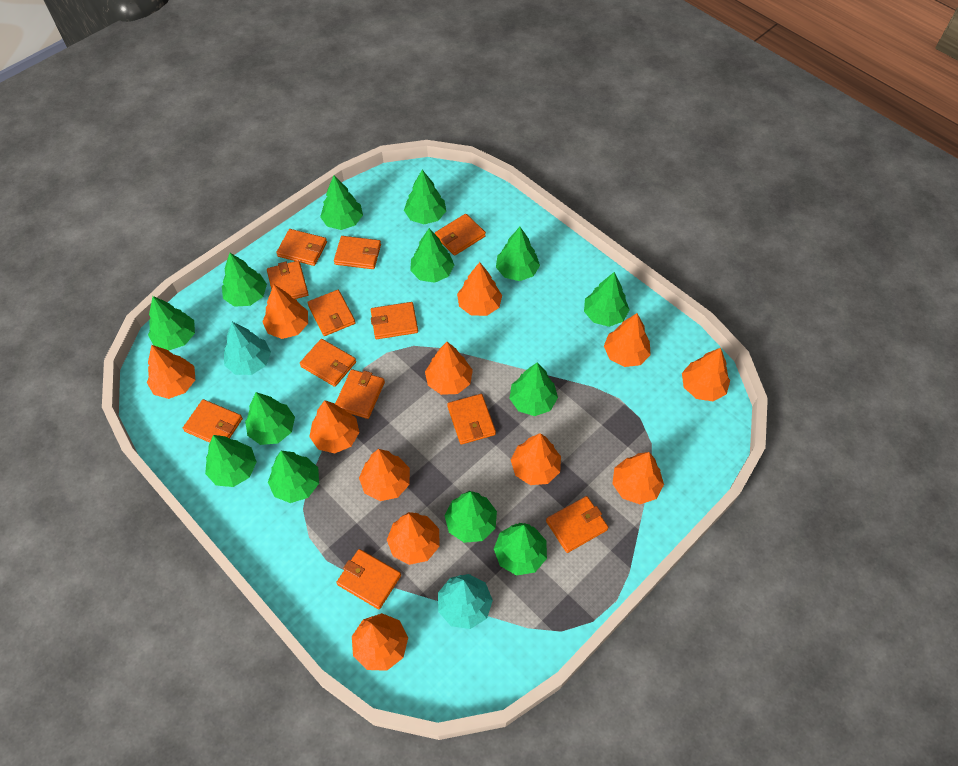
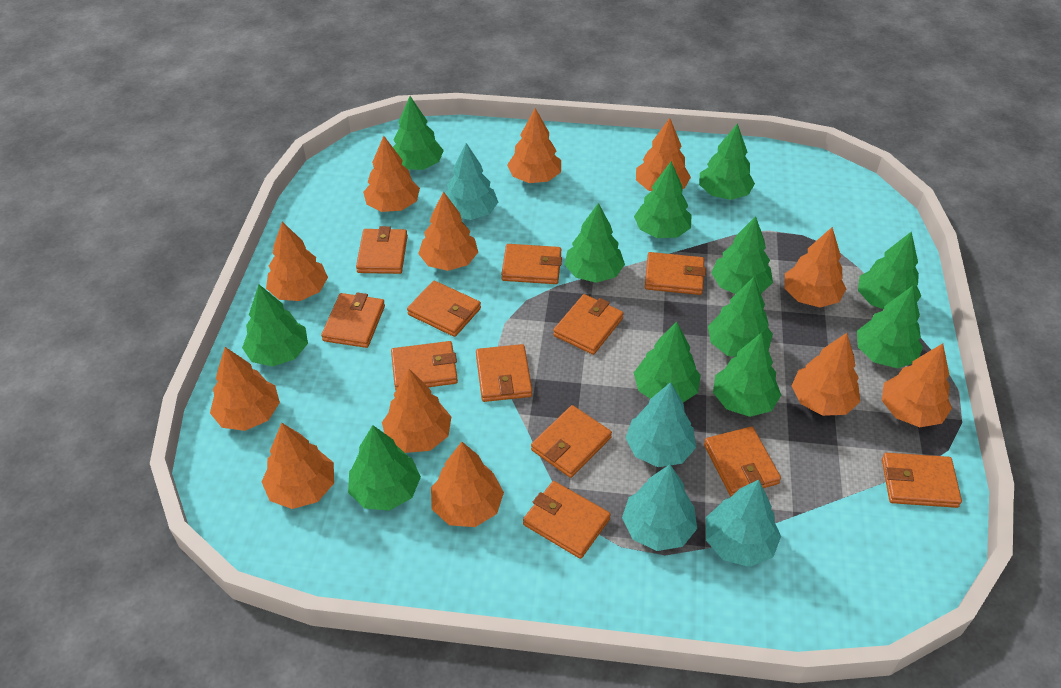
green tree: [148,296,195,351] [205,435,257,487] [222,253,267,307] [245,392,295,445] [268,451,319,503] [320,176,363,230] [404,170,446,224] [410,228,454,283] [445,491,497,543] [494,523,547,576] [496,227,540,281] [509,363,558,416] [584,272,629,327] = 13 -> [242,284,308,367] [348,425,421,511] [393,96,444,170] [565,203,625,283] [634,161,691,238] [634,322,701,403] [699,123,755,200] [708,277,773,357] [711,216,773,294] [713,333,781,417] [857,286,923,368] [858,231,921,309] = 12
turquoise tree: [224,322,271,375] [438,574,493,629] = 2 -> [444,143,498,220] [622,464,697,551] [625,382,696,467] [706,480,781,567] = 4

